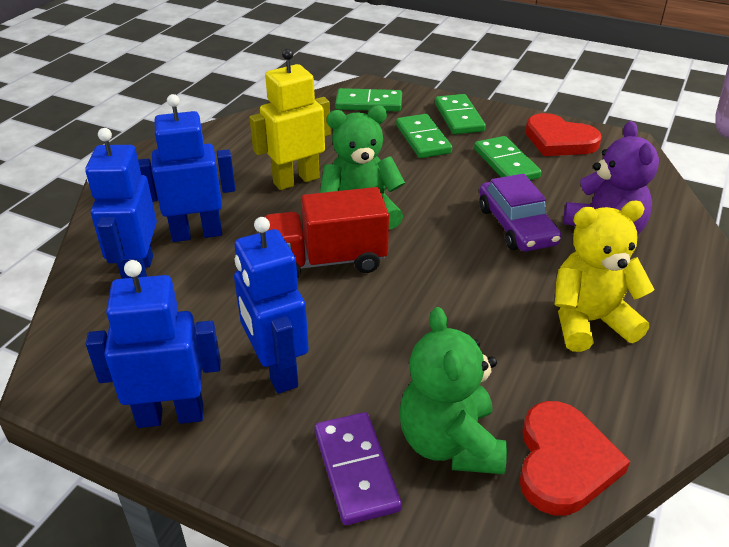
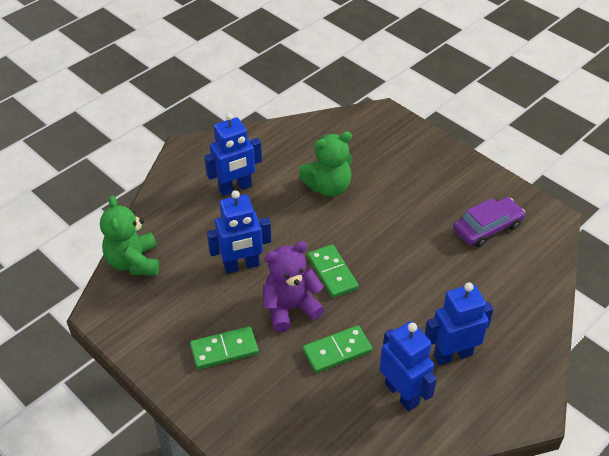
green domino: [335,88,402,111] [396,114,452,158] [435,94,486,134] [474,136,541,180] = 4 -> [190,326,259,369] [303,325,372,373] [308,244,359,298] = 3
purple domino: [315,412,402,525] = 1 -> none = 0
red heart: [519,401,630,515] [526,113,602,156] = 2 -> none = 0
red truck: [265,187,389,279] = 1 -> none = 0
yellow robot: [249,48,331,190] = 1 -> none = 0
yellow teddy bear: [554,201,654,352] = 1 -> none = 0

